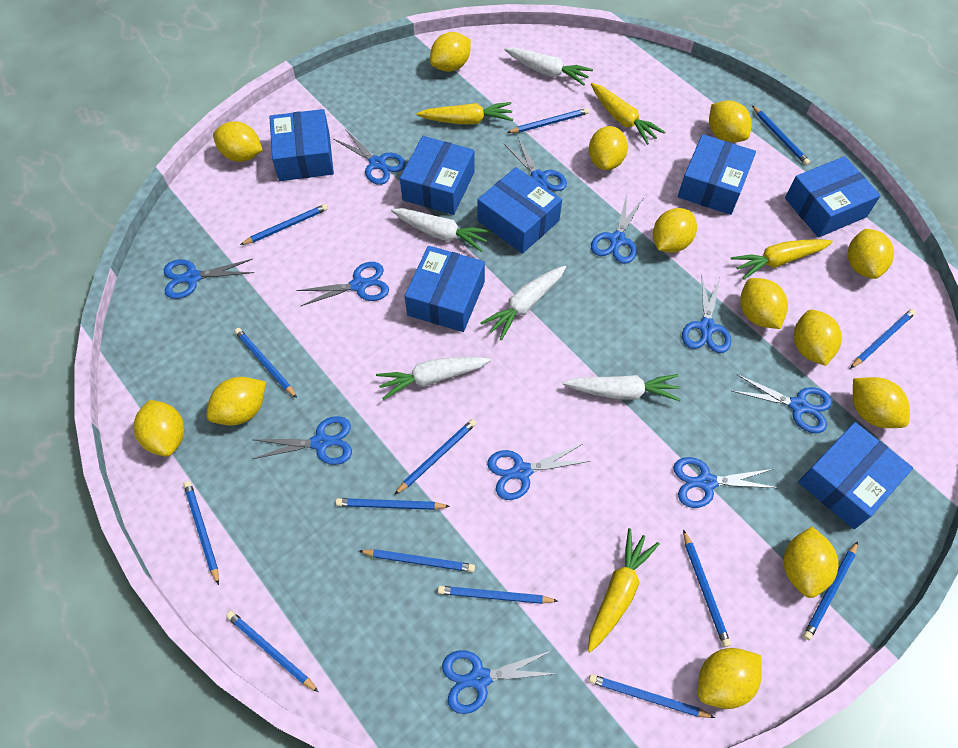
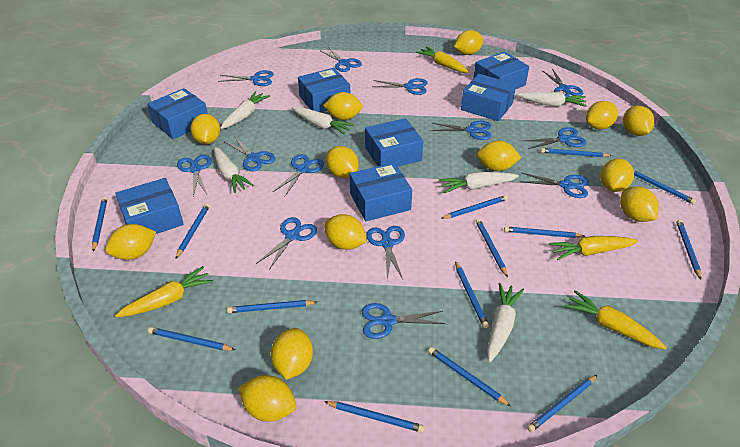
blue scissors: [164,259,254,299] [253,416,352,465] [296,262,389,306] [334,129,406,185] [442,650,557,714] [487,443,590,500] [503,138,567,191] [591,195,643,264] [673,457,778,508] [682,275,731,353] [732,374,832,433] = 11 -> [177,155,211,196] [218,70,274,86] [225,136,275,171] [256,217,317,270] [273,154,324,197] [319,47,362,72] [361,303,446,339] [366,226,405,280] [373,78,428,95] [431,121,491,140] [520,173,588,198] [524,127,586,149] [542,68,583,98] = 13
white carrot: [376,357,491,400] [391,208,491,252] [480,266,566,340] [504,48,593,85] [563,374,681,401] = 5 -> [214,147,254,193] [220,91,270,129] [292,107,354,135] [439,172,519,193] [487,283,524,362] [516,92,587,107] = 6

